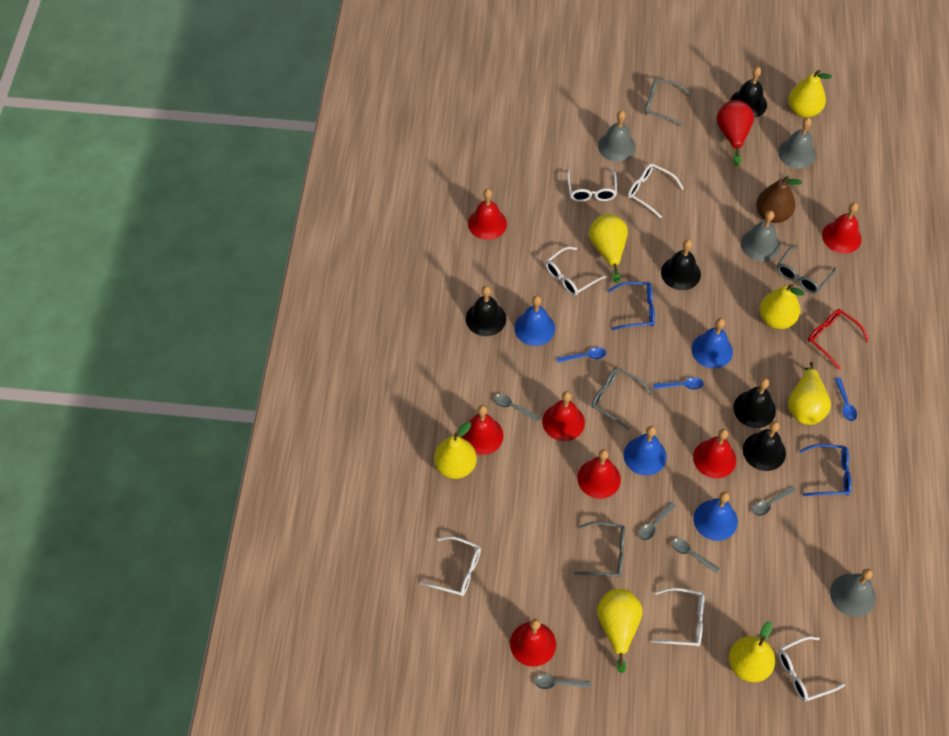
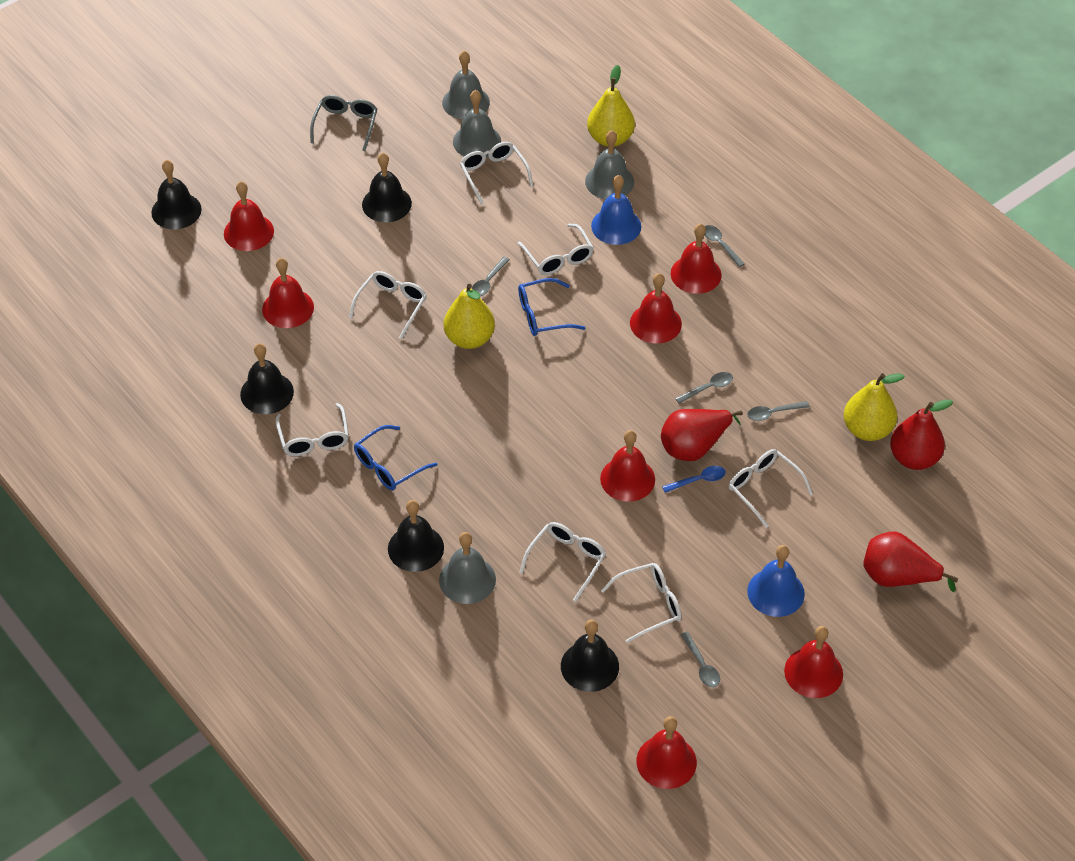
blue bell: [514,295,555,346] [624,426,667,476] [692,318,733,368] [694,492,738,541] = 4 -> [591,175,641,245] [747,545,805,617] = 2
blue spoon: [557,347,606,363] [653,377,704,390] [835,378,857,421] = 3 -> [662,466,726,493] = 1
brown pear: [756,175,802,223] = 1 -> none = 0
grey glasses: [574,521,625,577] [591,368,652,430] [645,78,691,126] [777,245,836,293] = 4 -> [310,95,377,151] = 1
red glasses: [808,309,869,370] = 1 -> none = 0
red pear: [717,100,754,166] = 1 -> [661,409,743,461] [863,531,958,592] [890,400,953,470] = 3
white glasses: [420,536,481,596] [545,246,606,296] [567,168,617,202] [628,163,684,218] [651,587,704,647] [778,636,845,702] = 6 -> [275,403,349,456] [349,271,427,339] [460,142,533,204] [518,224,594,275] [519,522,606,602] [601,563,682,643] [729,449,813,528] = 7
yellow pear: [434,422,477,479] [589,214,628,283] [597,589,642,673] [729,621,776,682] [760,284,805,329] [788,69,832,118] [788,362,831,425] = 7 -> [444,284,495,349] [587,65,635,147] [844,373,905,441] = 3

